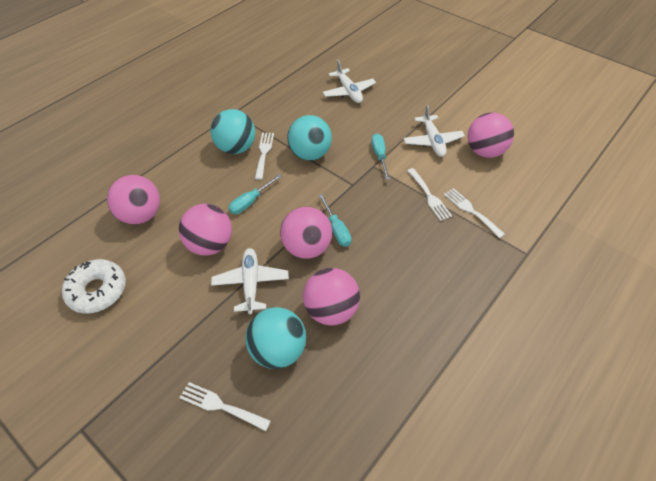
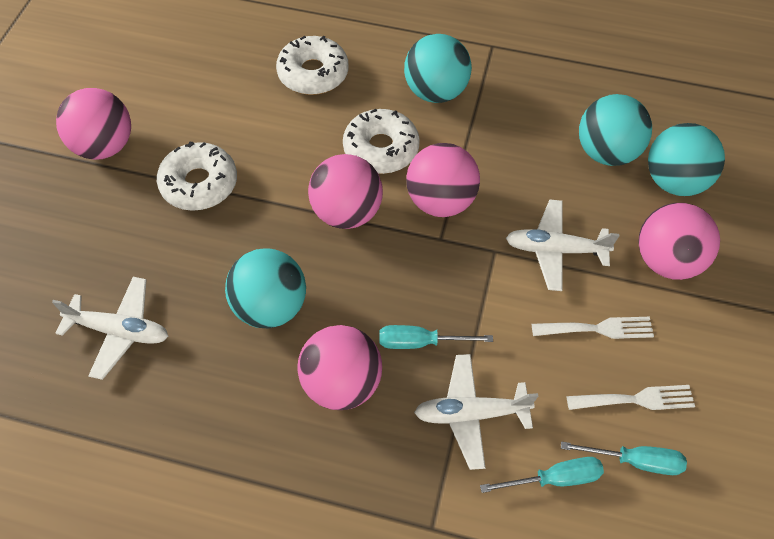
turquoise ball: [211,109,255,154] [245,307,306,369] [287,115,332,160] = 3 -> [225,248,306,328] [404,34,472,103] [579,94,652,166] [648,123,725,196] = 4
white donut: [62,259,126,313] = 1 -> [157,142,237,211] [276,36,349,95] [343,109,420,174] = 3
white fork: [180,382,271,431] [255,133,274,180] [407,168,452,221] [444,188,505,238] = 4 -> [532,317,654,339] [567,385,695,410] = 2

